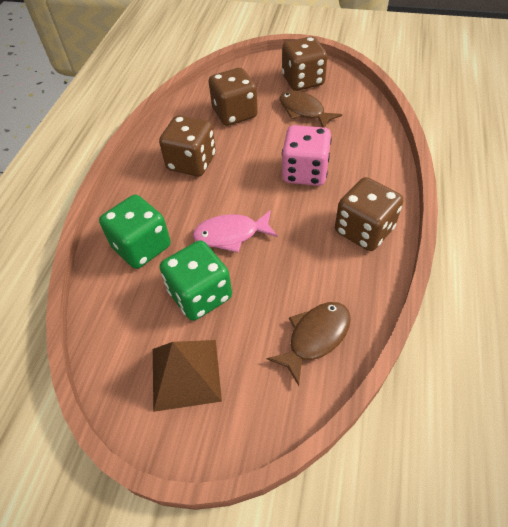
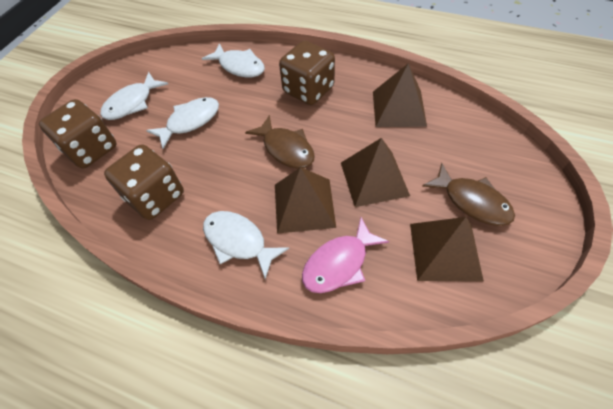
brown dice: [159,115,216,176] [209,68,258,126] [282,36,327,91] [335,177,403,251] = 4 -> [39,99,117,168] [104,144,184,220] [279,41,335,105] = 3
brown pyramid: [153,340,222,412] = 1 -> [275,167,336,234] [341,138,410,207] [373,63,427,127] [410,217,484,282] = 4
green dice: [99,195,171,269] [160,240,232,321] = 2 -> none = 0
pink dice: [282,125,332,186] = 1 -> none = 0
white fish: none = 0 -> [100,72,168,120] [146,97,219,149] [202,43,265,77] [203,211,289,279] = 4

